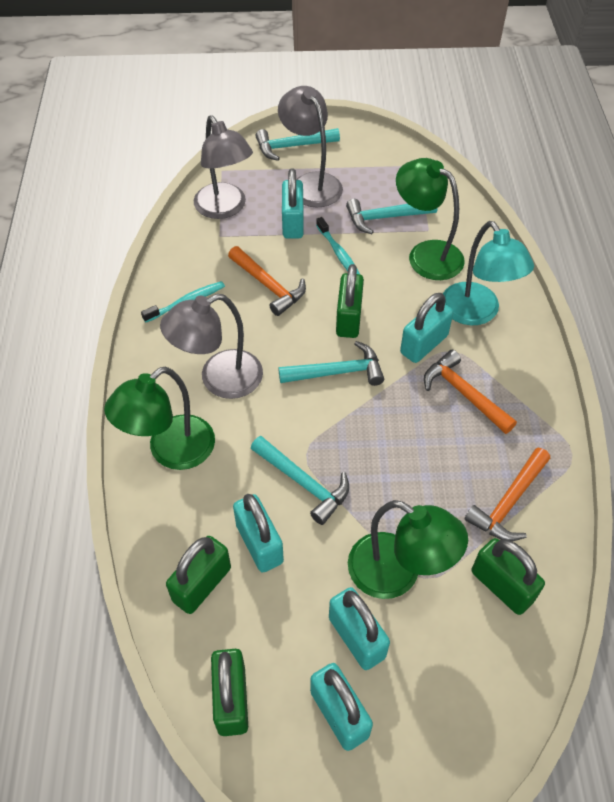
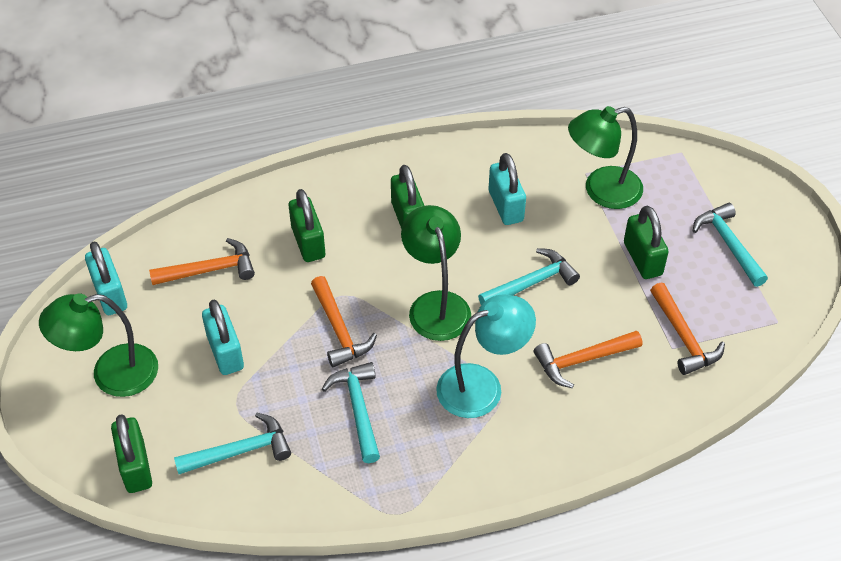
grey lamp: [160,294,263,399] [194,115,253,219] [278,86,343,207] = 3 -> none = 0
orange hammer: [228,246,306,316] [424,350,517,434] [464,448,550,541] = 3 -> [149,238,255,285] [311,276,377,367] [534,331,642,388] [650,283,725,375] = 4
turquoise padlock: [233,494,284,572] [282,168,304,239] [310,663,373,751] [329,587,390,670] [400,293,453,363] = 5 -> [85,241,127,315] [202,300,244,375] [489,153,526,225] = 3
turquoise toothbrush: [141,281,225,323] [316,217,360,274] = 2 -> none = 0

